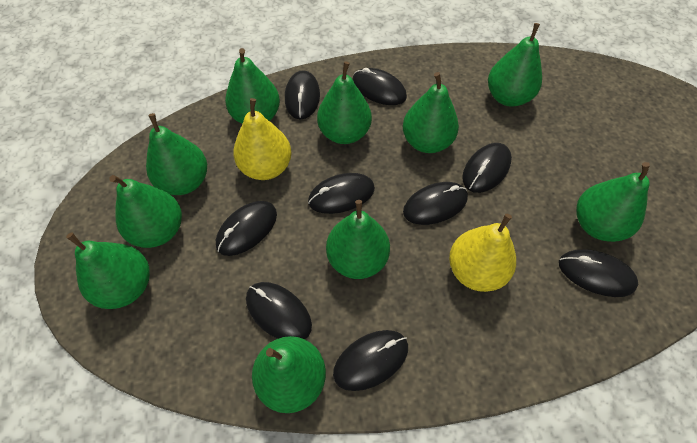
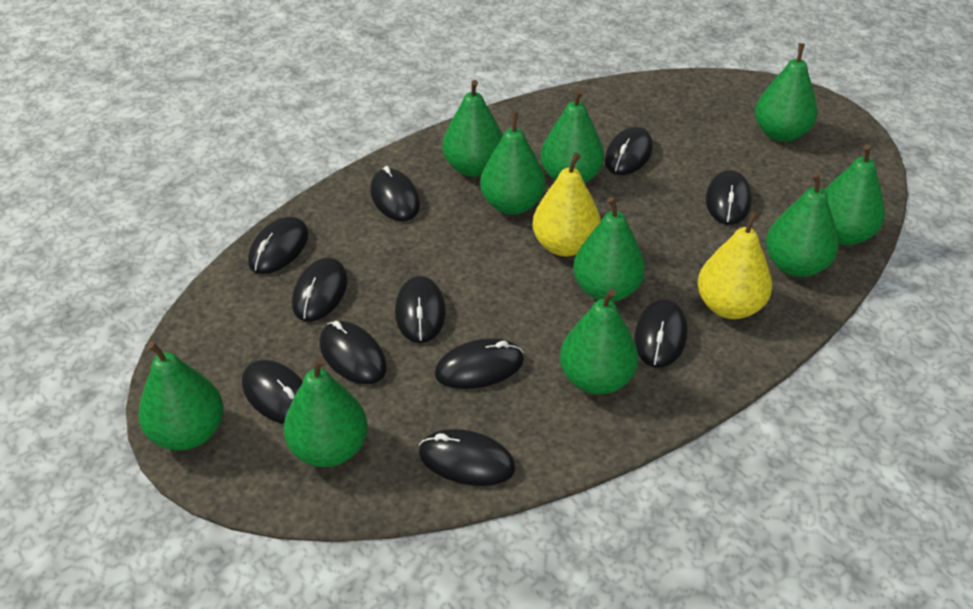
black mouse: [216,201,277,256] [246,282,312,339] [285,70,320,119] [308,173,375,214] [333,330,408,391] [352,68,407,105] [403,182,468,225] [462,143,512,193] [559,250,638,297] = 9 -> [242,360,303,424] [248,217,308,274] [292,257,348,321] [319,321,387,384] [370,166,420,221] [395,276,446,343] [419,429,516,486] [435,338,524,389] [605,127,653,175] [634,299,687,368] [706,170,752,225] = 11

